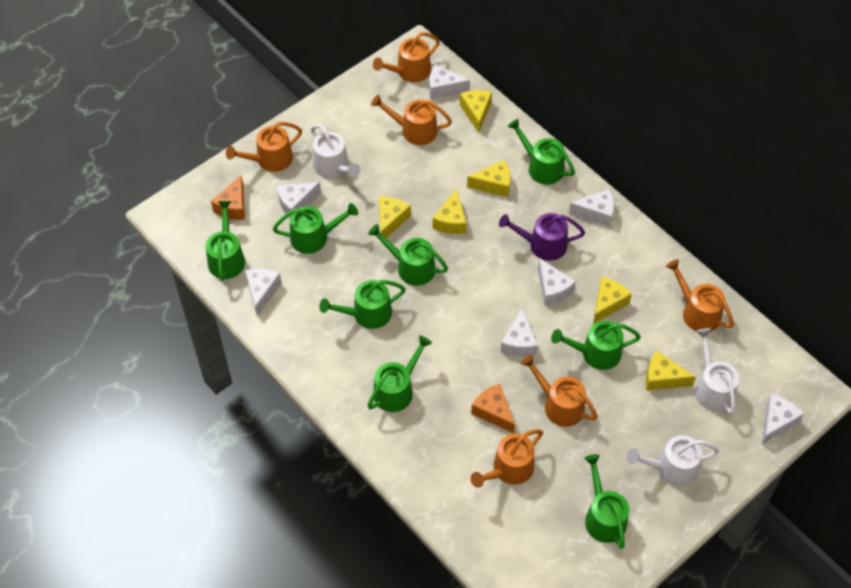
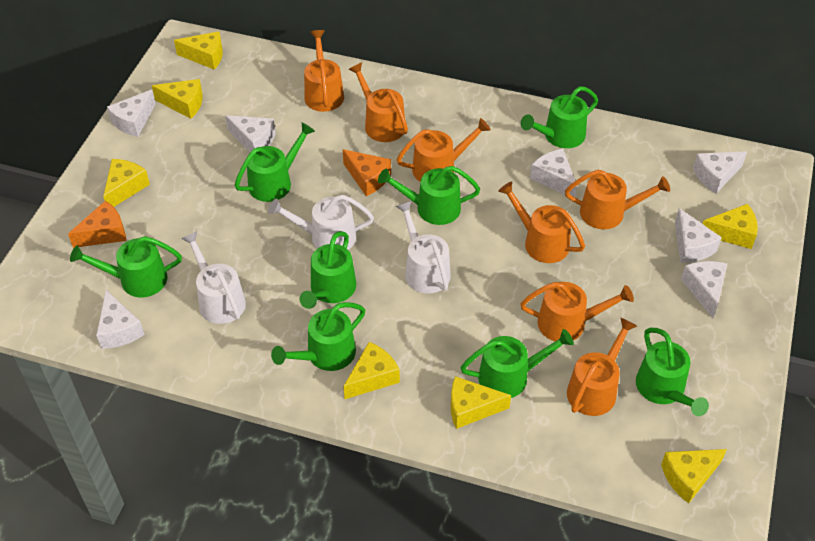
orange watering can: [226,122,302,172] [371,95,452,145] [373,32,440,82] [470,429,543,488] [521,355,598,427] [666,259,734,332] = 6 -> [304,30,344,112] [349,63,408,142] [397,118,491,182] [498,181,585,263] [520,282,634,341] [565,170,670,229] [567,318,637,416] = 7
purple watering can: [499,213,585,261] = 1 -> none = 0
yellow cheese: [379,197,411,243] [433,189,466,234] [460,90,492,133] [467,160,510,197] [593,277,632,324] [646,351,696,391] = 6 -> [103,159,150,207] [152,79,203,119] [174,31,223,70] [343,342,400,399] [451,376,511,429] [661,449,727,503] [703,204,758,249] = 7

